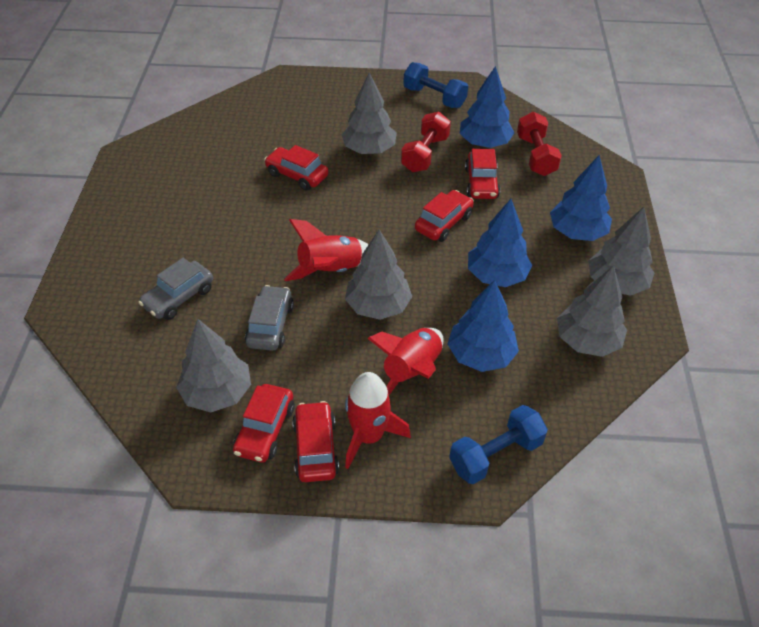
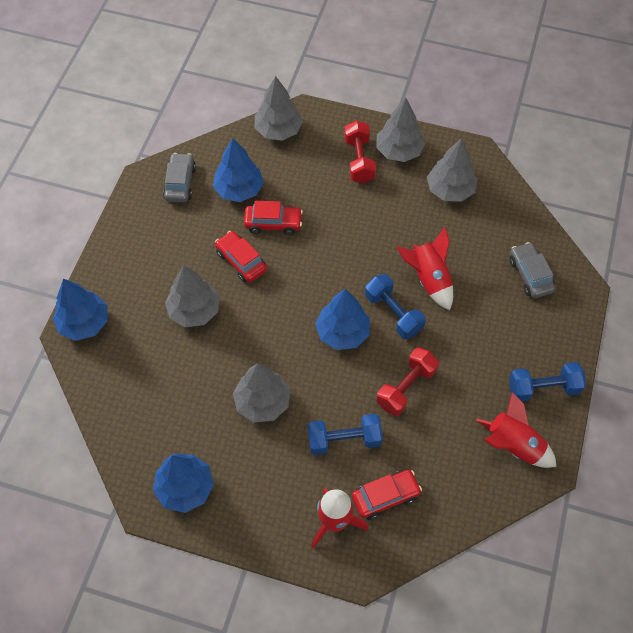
blue dumbbell: [403,62,468,108] [449,405,548,484] = 2 -> [308,414,383,455] [365,274,426,339] [509,362,586,401] = 3
red car: [233,384,295,463] [264,145,329,190] [292,401,339,482] [415,190,474,242] [465,149,500,199] = 5 -> [215,231,267,282] [244,201,303,235] [352,470,422,520] = 3

